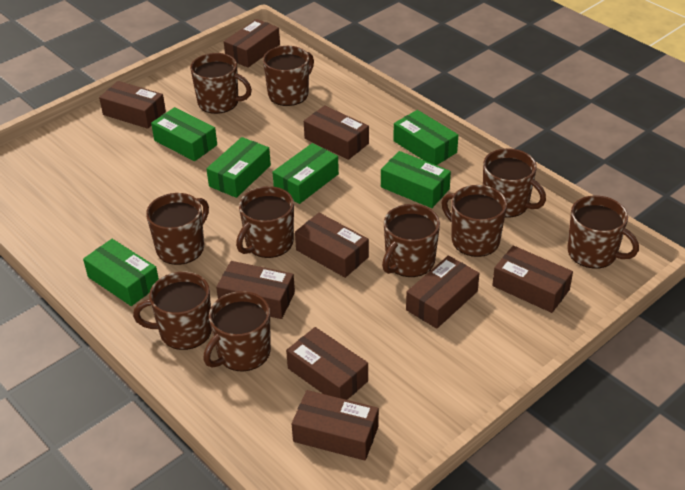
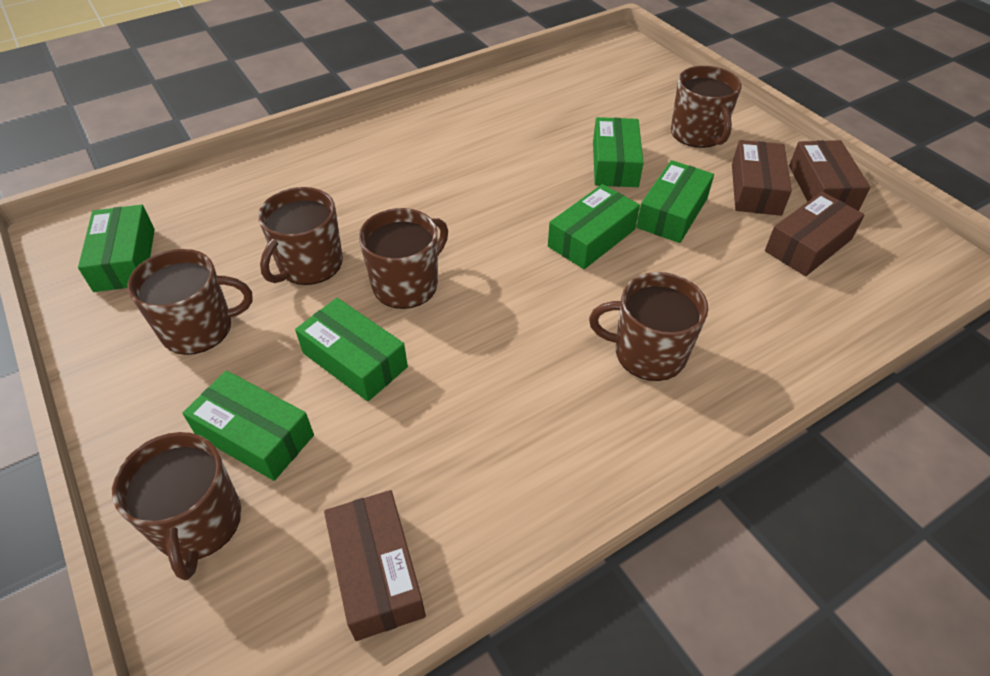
brown box: [99,81,166,129] [216,261,295,319] [224,19,280,68] [286,327,368,400] [291,390,379,461] [295,213,369,278] [304,105,369,160] [406,255,480,329] [492,246,573,313] = 9 -> [324,490,426,641] [732,140,792,216] [765,192,865,276] [789,140,870,211] = 4
brown mug: [133,272,212,350] [146,193,209,265] [190,53,252,114] [203,291,271,372] [236,186,294,258] [263,46,314,106] [382,204,440,277] [441,185,507,257] [483,148,546,217] [567,195,639,269] = 10 -> [112,432,241,581] [128,249,253,355] [258,187,343,285] [359,208,448,309] [589,272,708,381] [671,66,742,148] = 6

